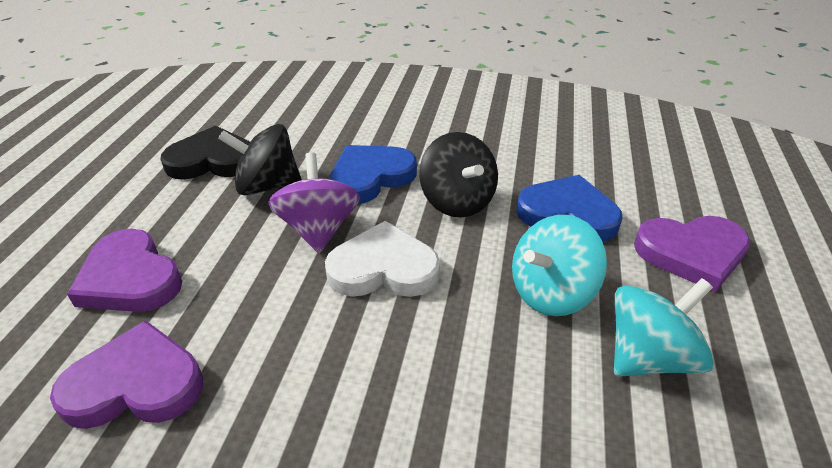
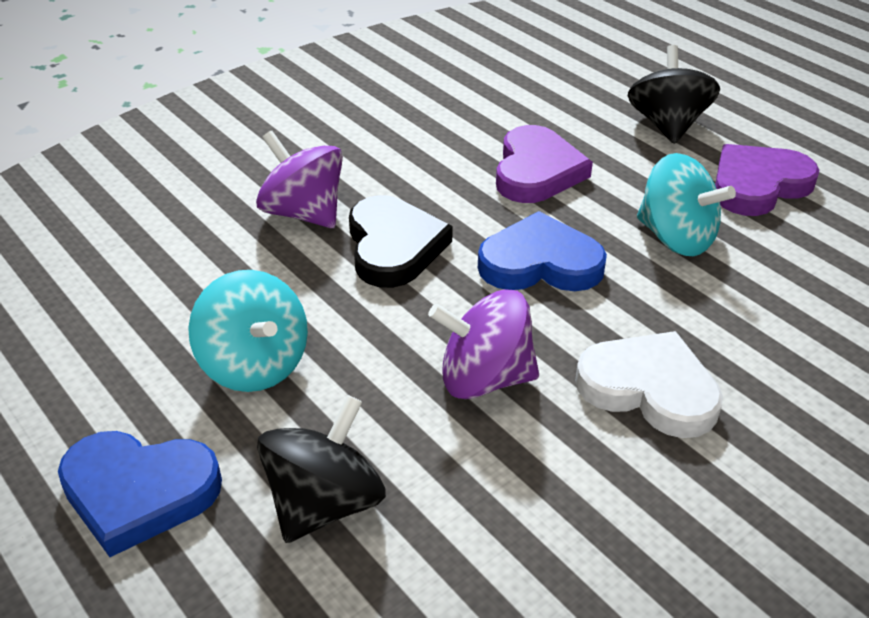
purple heart: [50,320,203,429] [67,228,182,312] [634,216,750,292] = 3 -> [496,125,593,203] [715,144,819,216] = 2
purple spinning top: [268,153,360,253] = 1 -> [256,131,343,228] [428,289,539,399] = 2

